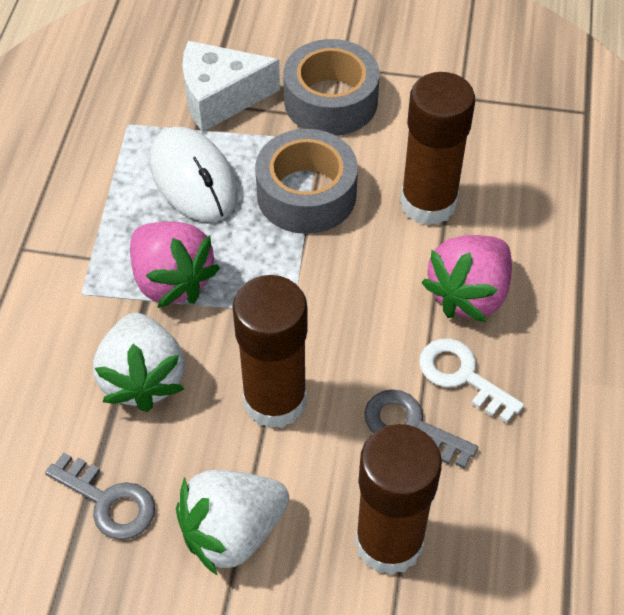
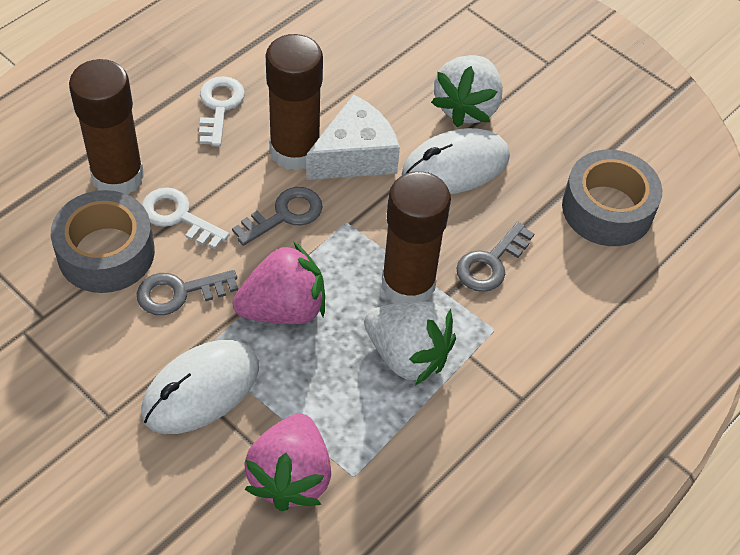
grey key: [45,453,155,540] [364,389,478,468] = 2 -> [137,270,238,315] [232,187,323,246] [457,222,534,292] = 3
white key: [419,338,524,423] = 1 -> [142,187,229,249] [199,76,245,147] = 2
white mouse: [150,126,238,222] = 1 -> [141,340,259,434] [402,128,510,194] = 2

